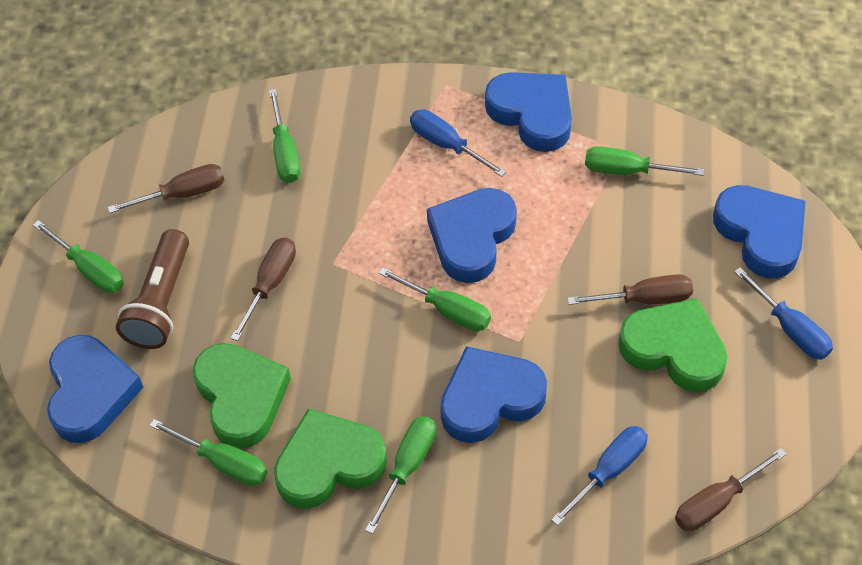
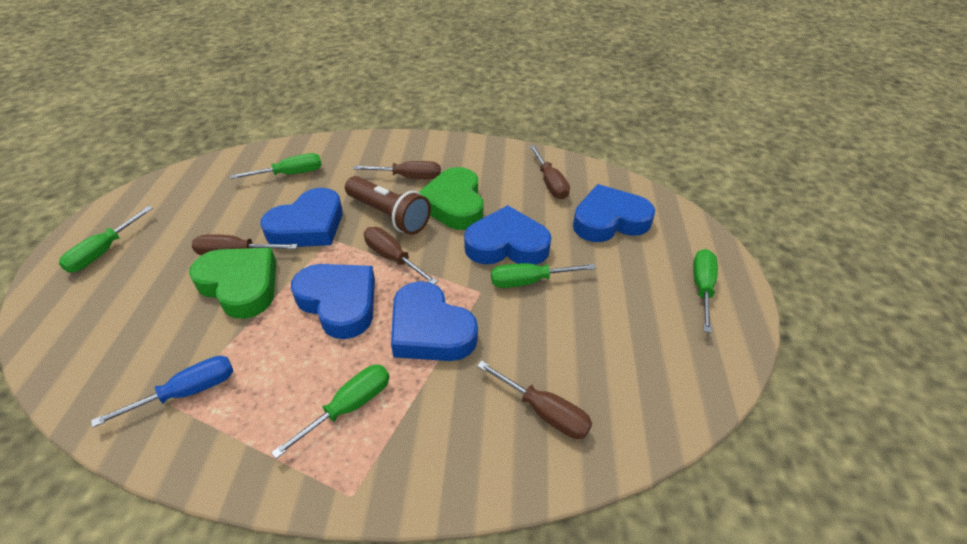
blue screwdriver: [410,109,506,177] [551,426,648,526] [734,267,833,360] = 3 -> [91,356,233,427] = 1
brown screwdriver: [108,164,224,213] [231,238,296,341] [568,274,693,305] [675,448,786,531] = 4 -> [192,234,298,255] [353,161,441,179] [364,227,438,284] [477,361,592,439] [530,145,570,199] = 5
green heart: [193,343,291,449] [274,408,387,509] [618,298,728,392] = 3 -> [189,248,276,319] [419,167,484,230] = 2
green screwdriver: [33,220,124,293] [149,419,267,486] [269,89,301,183] [365,416,436,534] [379,267,491,331] [585,146,704,176] = 6 -> [59,206,153,273] [230,153,322,179] [271,365,390,459] [491,263,596,288] [693,249,718,333] = 5

